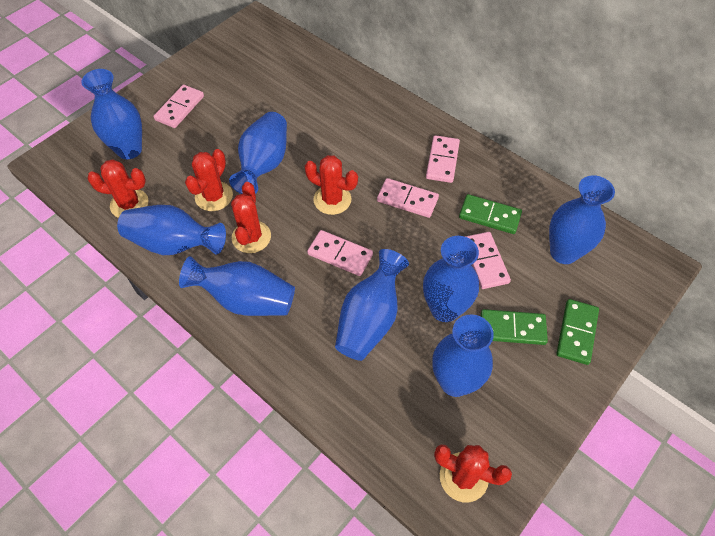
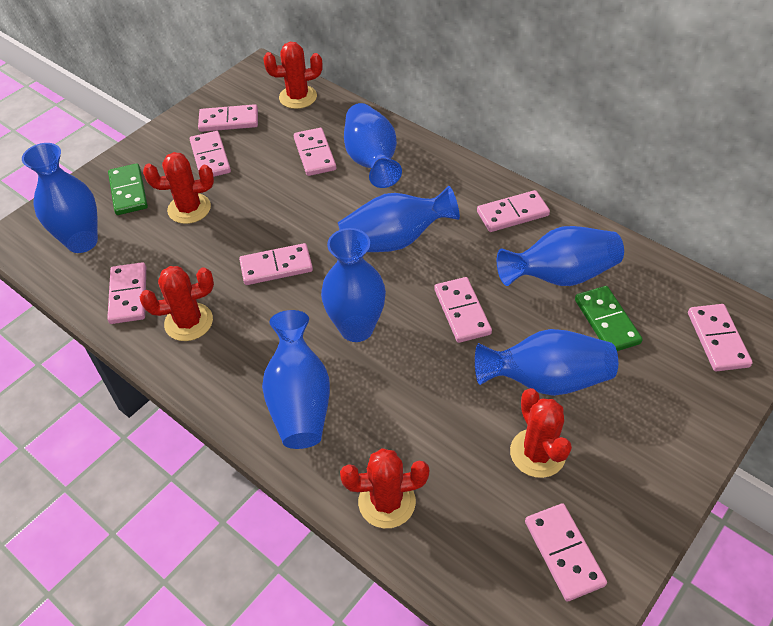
blue vase: [81,69,142,159] [117,205,226,255] [179,256,295,316] [229,112,287,194] [335,249,409,361] [423,236,479,322] [432,314,494,397] [549,175,615,264] = 8 -> [22,143,98,253] [262,310,330,449] [321,228,386,342] [338,186,460,252] [344,103,402,188] [475,329,618,396] [497,226,624,286] = 7
green domino: [459,194,522,234] [481,309,548,345] [556,299,599,365] = 3 -> [108,163,148,215] [575,286,643,351] = 2
pink domino: [154,85,204,128] [307,230,373,276] [377,178,439,218] [426,135,460,183] [465,232,511,289] = 5 -> [107,262,146,324] [190,131,231,177] [198,104,258,132] [239,243,313,285] [294,128,336,176] [434,277,492,343] [477,190,550,232] [525,503,607,601] [688,304,753,371] = 9

